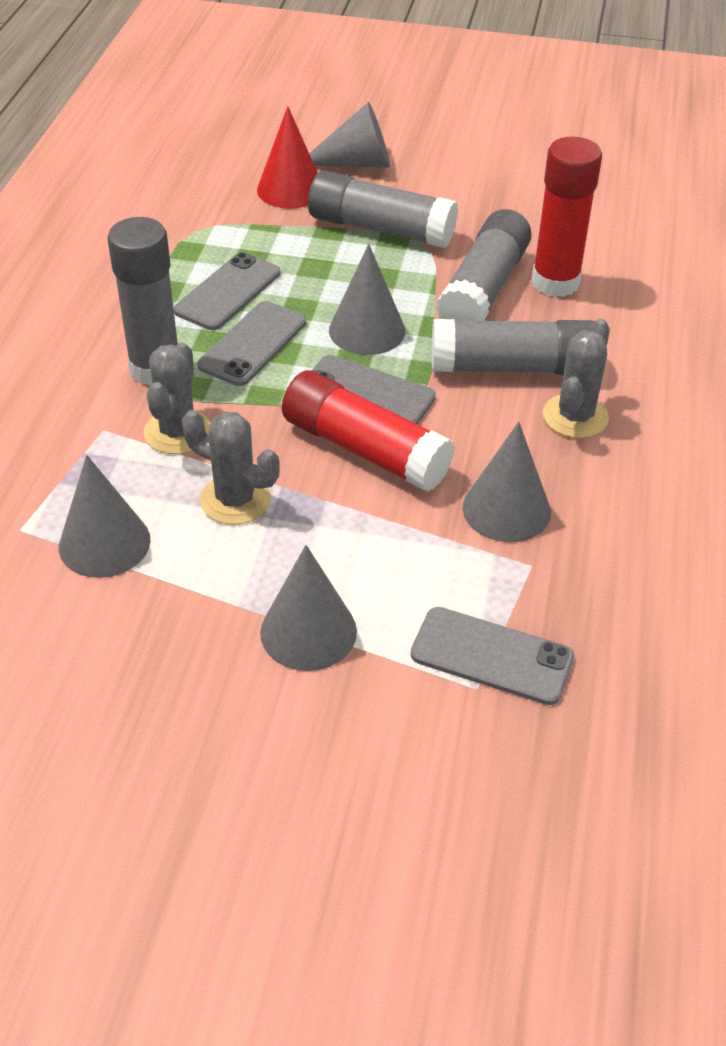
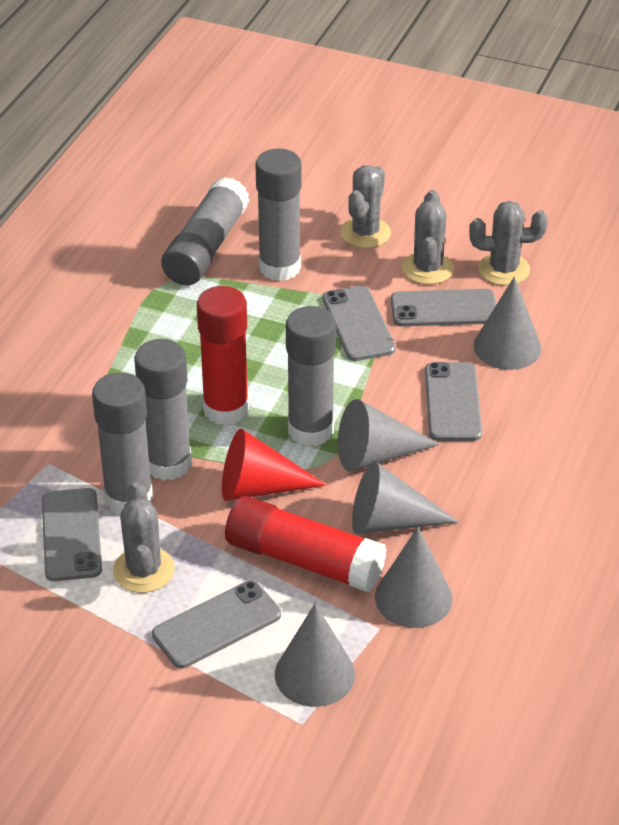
grey cactus: [144,343,211,454] [182,410,280,525] [543,319,610,438] = 3 -> [113,482,175,593] [340,166,391,248] [402,190,454,284] [469,201,548,286] = 4
grey glue stick: [107,217,178,386] [308,170,458,248] [432,319,595,375] [436,209,532,321] = 4 -> [92,372,153,515] [134,339,192,481] [161,177,250,285] [255,148,302,281] [286,306,336,446] = 5
grey phone: [174,252,280,330] [198,301,306,386] [312,355,436,424] [411,607,574,705] = 4 -> [42,488,102,581] [152,580,281,668] [323,285,396,361] [391,289,496,326] [425,362,482,441] = 5

